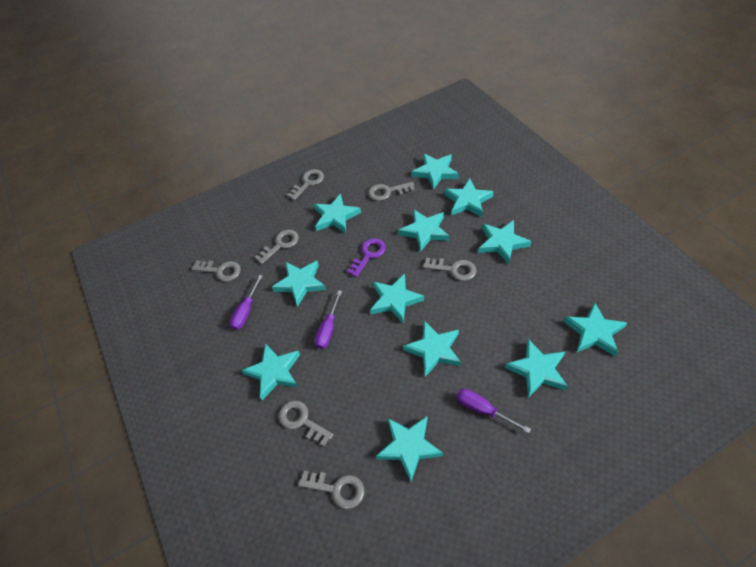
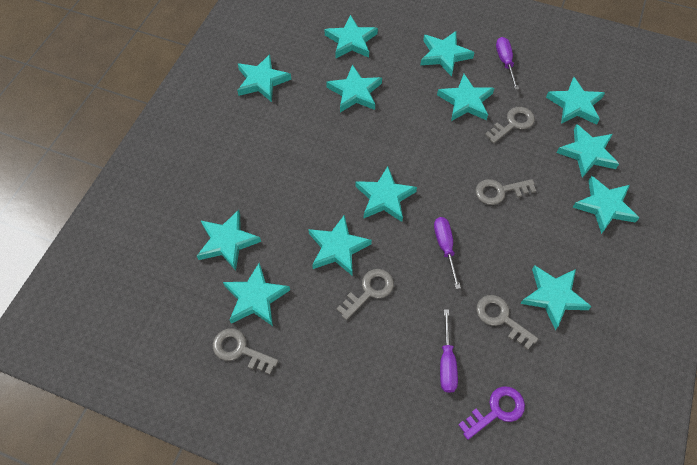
grey key: [191,260,241,282] [255,229,299,264] [279,400,334,446] [287,169,324,200] [298,471,365,509] [368,182,415,201] [423,258,477,281] = 7 -> [213,328,278,375] [336,269,394,320] [475,179,536,205] [476,295,538,350] [485,107,535,144] = 5
turquoise star: [241,343,300,400] [272,261,326,307] [314,194,361,233] [370,274,424,323] [376,416,443,481] [398,209,449,252] [403,321,461,377] [411,153,459,190] [444,178,494,217] [478,220,532,264] [505,339,568,398] [563,302,627,357] = 12 -> [197,210,261,271] [223,263,290,326] [237,54,291,102] [308,215,372,276] [324,15,378,58] [326,65,382,112] [355,166,417,222] [420,31,475,77] [437,74,494,121] [520,265,592,330] [546,77,605,125] [556,124,619,178] [573,176,639,234] = 13

